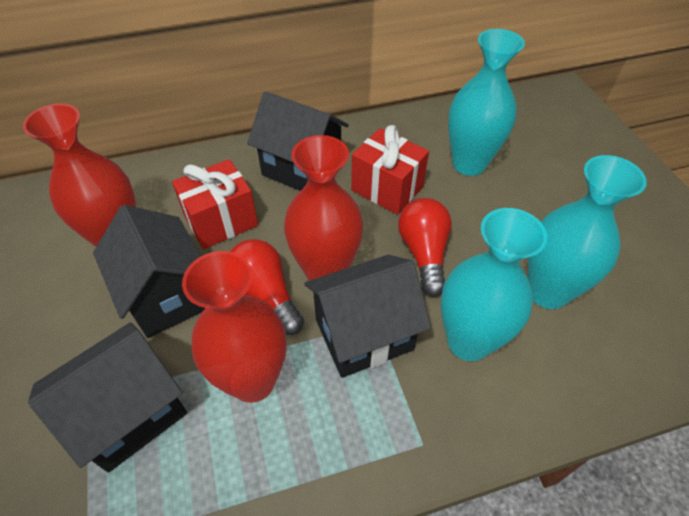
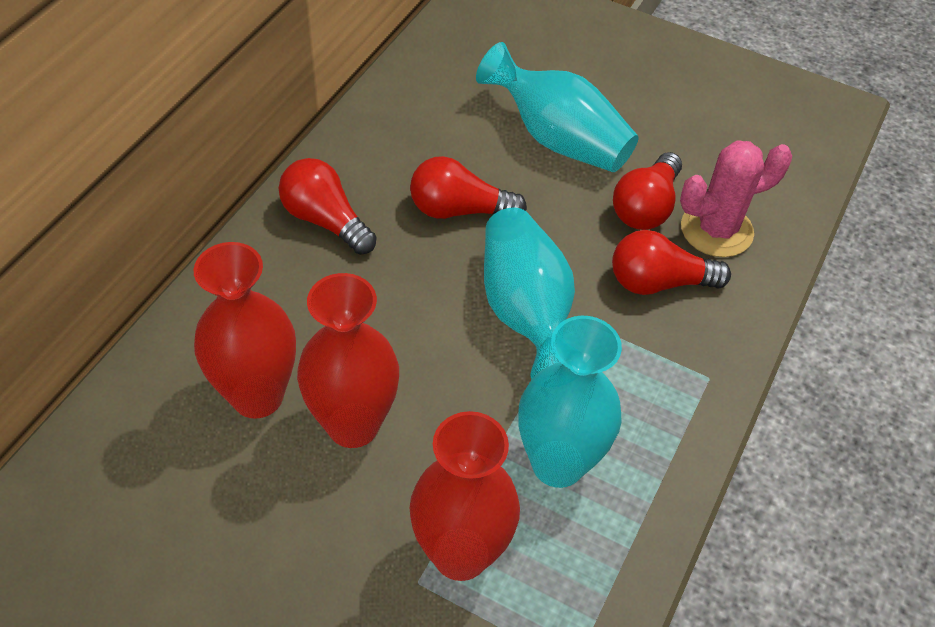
black house: [28,322,187,473] [93,205,205,338] [247,91,349,191] [304,255,431,378] = 4 -> none = 0
pink cactus: none = 0 -> [680,140,792,257] = 1
red gift: [172,159,258,249] [351,125,429,215] = 2 -> none = 0
red light bulb: [230,239,304,335] [398,198,452,297] = 2 -> [279,158,377,255] [410,156,527,219] [612,230,731,295] [613,152,682,230] = 4

